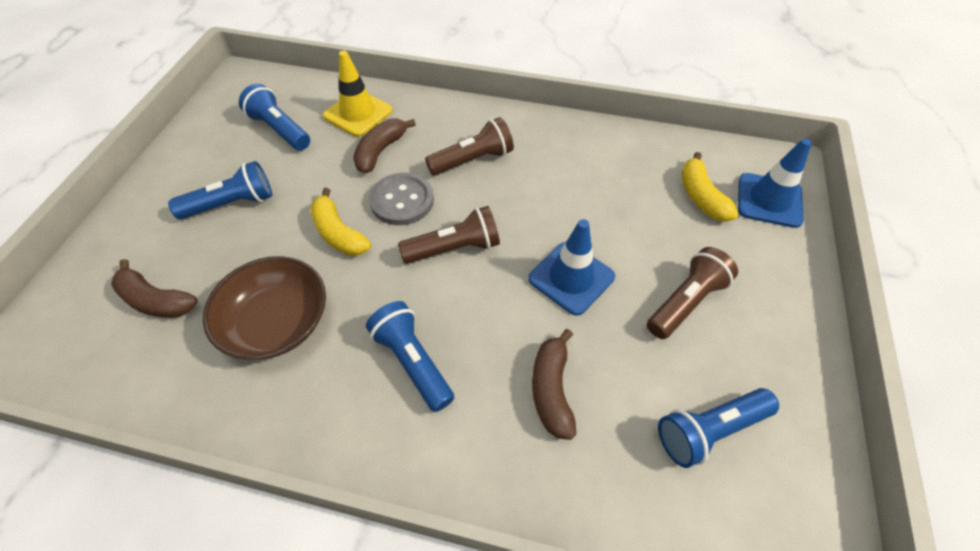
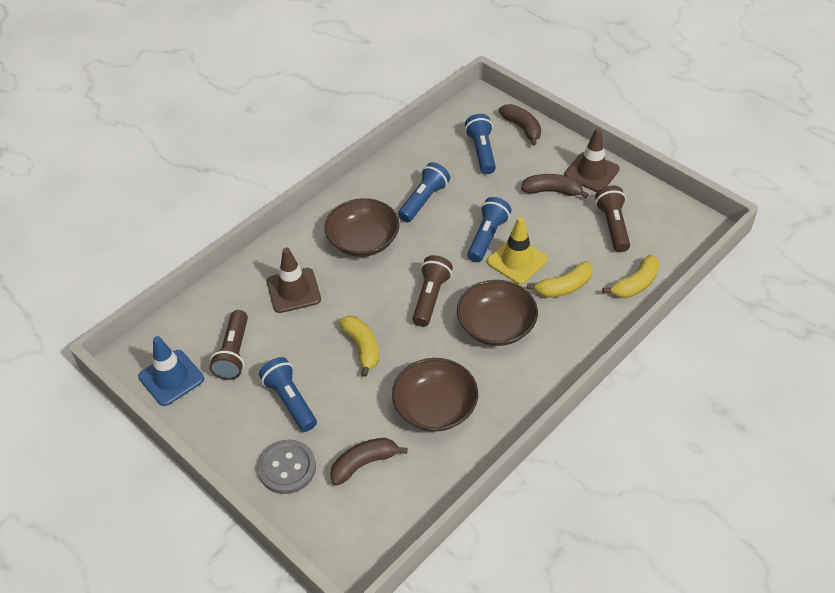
blue traffic cone: [528,219,615,316] [738,139,812,228] = 2 -> [138,336,204,406] = 1
brown bowl: [203,256,326,360] = 1 -> [324,198,400,257] [392,358,478,432] [457,280,538,346] = 3
brown traffic cone: none = 0 -> [267,248,321,313] [564,128,620,192] = 2
yellow banana: [310,188,371,256] [682,152,739,222] = 2 -> [338,316,379,377] [527,261,593,298] [602,255,660,298] = 3

